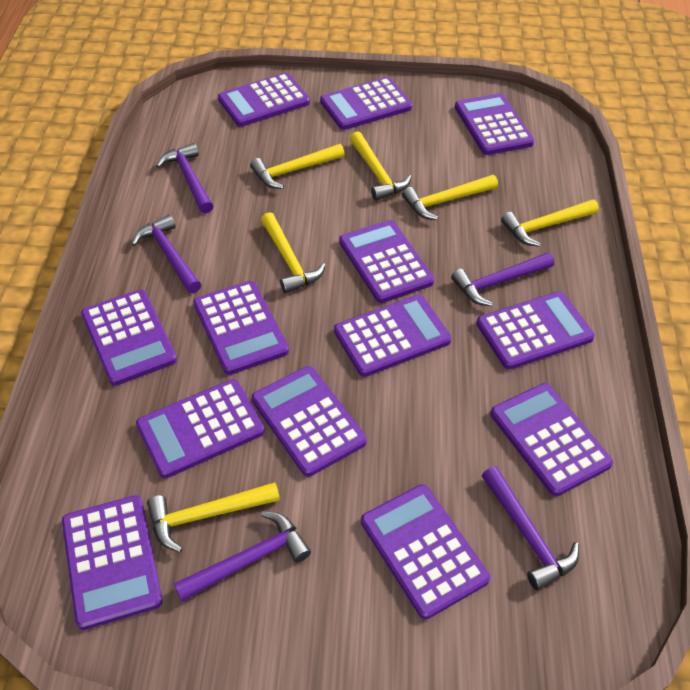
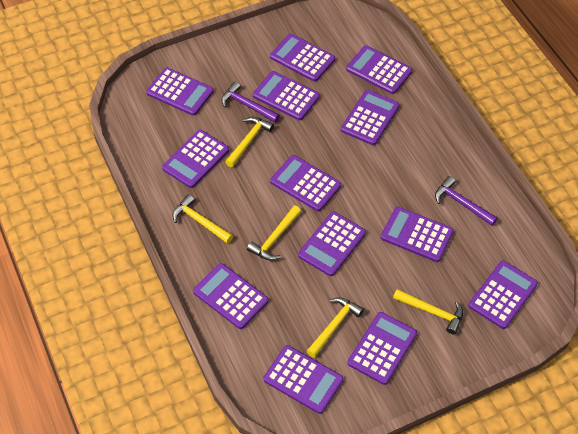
purple hammer: [131,215,202,293] [156,143,213,214] [174,511,311,602] [451,252,554,306] [482,466,579,590] = 5 -> [222,82,280,123] [435,176,498,226] = 2
yellow hammer: [147,482,280,552] [250,144,345,189] [261,212,326,294] [350,131,411,201] [402,175,498,220] [501,199,599,247] = 6 -> [173,194,233,244] [225,117,274,167] [247,205,301,260] [307,297,364,358] [393,289,463,334] = 5

